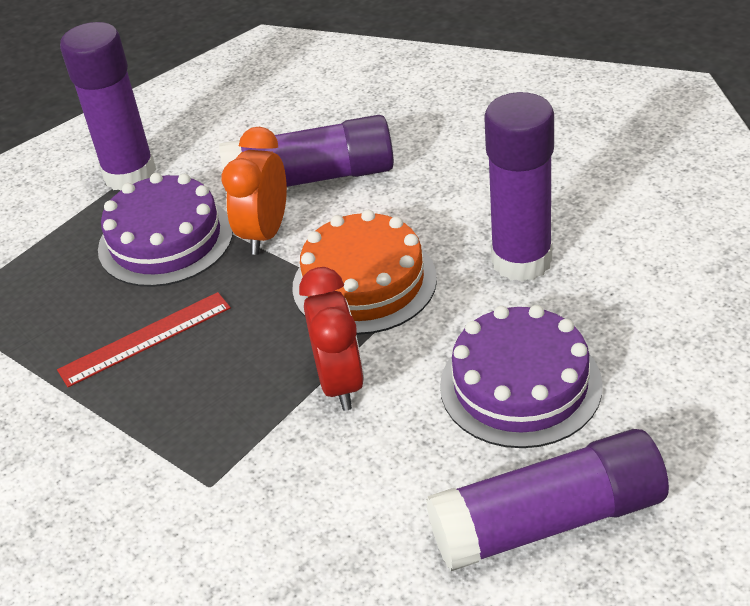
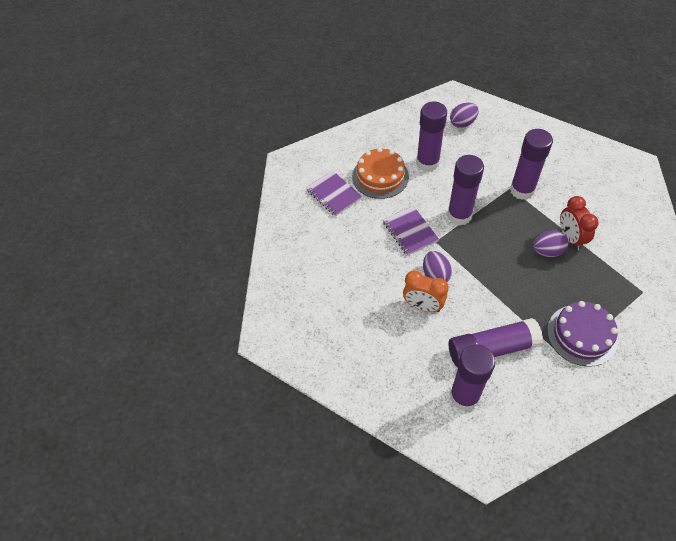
purple cake: [98,173,233,287] [440,305,603,448] = 2 -> [547,301,618,367] = 1
purple egg: none = 0 -> [423,251,452,282] [450,103,479,128] [533,230,569,257] = 3
purple glue stick: [60,22,156,191] [219,115,394,187] [426,429,669,571] [484,92,554,282] = 4 -> [416,101,447,172] [447,155,484,226] [449,318,543,367] [450,344,495,411] [510,129,553,200] = 5
purple notebook: none = 0 -> [306,170,362,216] [383,206,439,256] = 2
red ruler: [57,292,231,387] = 1 -> none = 0

